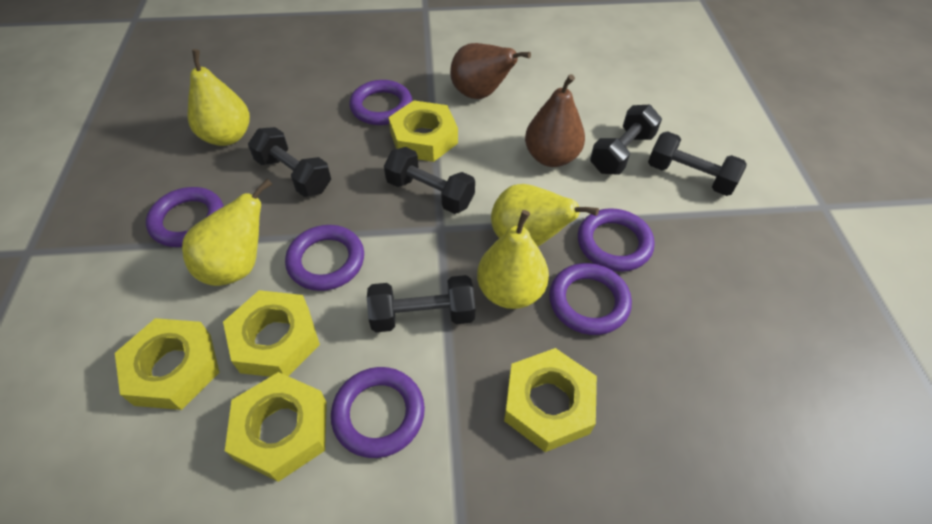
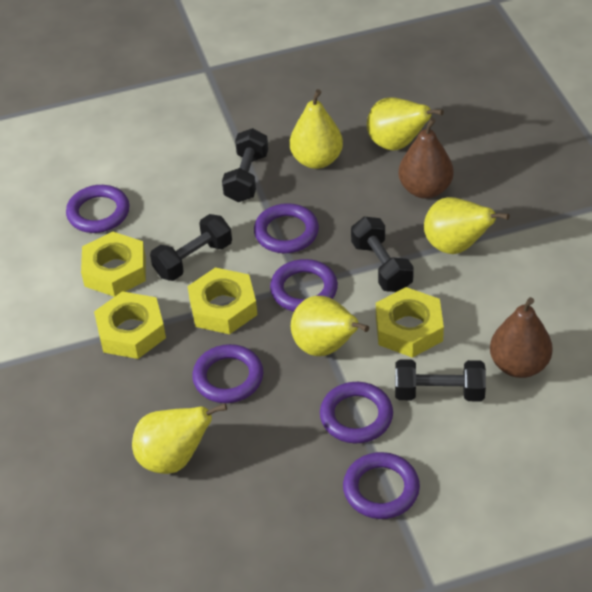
black dumbbell: [248,127,331,197] [367,275,475,332] [384,147,475,214] [590,105,662,175] [648,131,747,196] = 5 -> [150,214,232,281] [222,128,268,202] [351,217,414,292] [395,359,486,402] = 4
yellow nut: [115,318,220,410] [223,290,320,377] [225,372,327,482] [389,100,458,162] [504,348,597,452] = 5 -> [81,232,146,297] [94,291,166,359] [187,267,257,334] [376,287,444,358] = 4
yellow pear: [182,178,273,286] [187,49,250,146] [477,210,549,309] [491,184,599,246] = 4 -> [132,403,227,474] [290,89,343,169] [291,296,369,356] [367,97,444,150] [424,197,510,254] = 5

